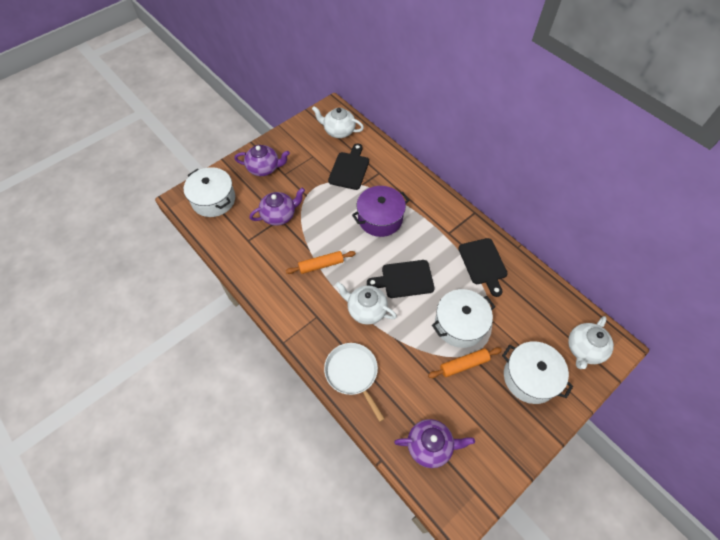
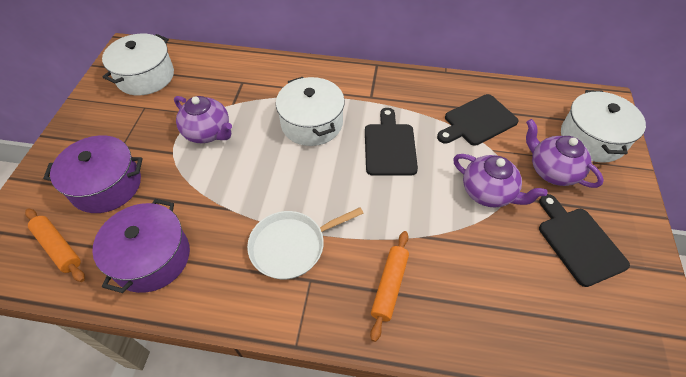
purple pot: [352,186,409,237] = 1 -> [43,135,143,213] [92,199,190,293] = 2
white teapot: [312,106,364,138] [335,282,397,325] [568,316,614,369] = 3 -> none = 0

